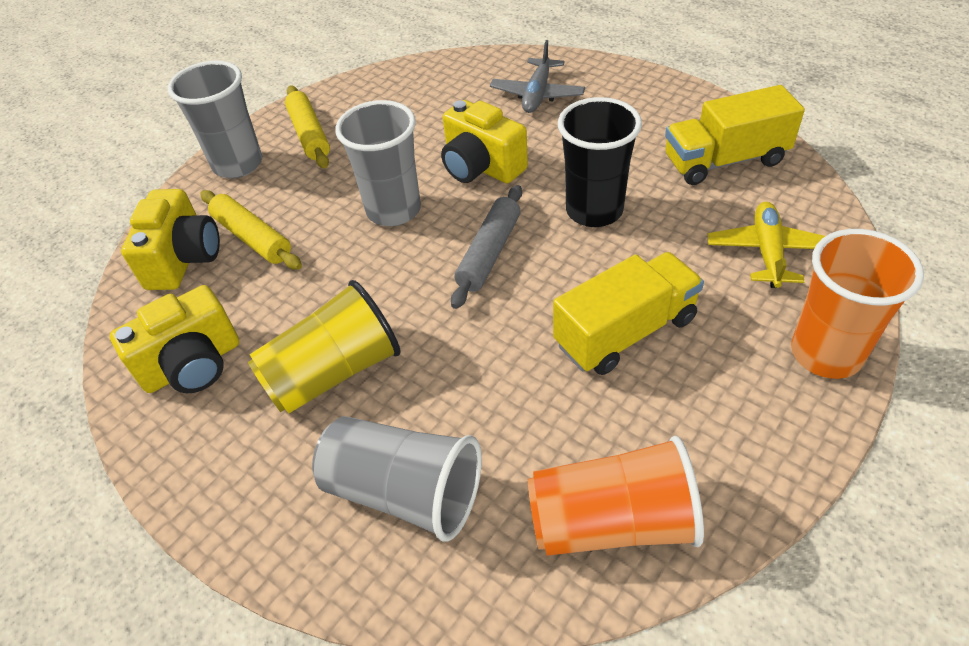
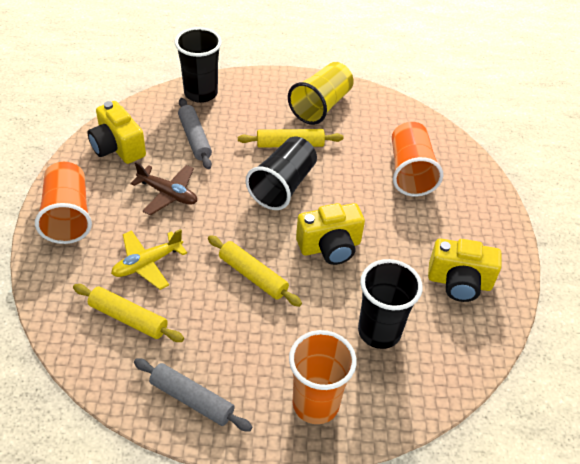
black cup: [558,97,642,227] = 1 -> [175,27,222,103] [246,137,317,210] [358,259,423,349] = 3
brown plane: none = 0 -> [130,162,197,215] = 1
grey cup: [168,61,262,178] [312,416,482,542] [335,100,421,226] = 3 -> none = 0
grey plane: [490,40,585,113] = 1 -> none = 0
grey rolling pin: [451,185,522,309] = 1 -> [134,358,252,432] [178,98,212,169] = 2
orange cup: [528,436,704,556] [791,229,924,379] = 2 -> [35,162,92,244] [289,330,357,424] [392,122,443,197] = 3
yellow rolling pin: [200,190,302,270] [285,86,330,169] = 2 -> [73,284,184,342] [208,235,302,307] [238,129,344,148] = 3
yellow truck: [553,252,704,375] [665,85,805,185] = 2 -> none = 0

